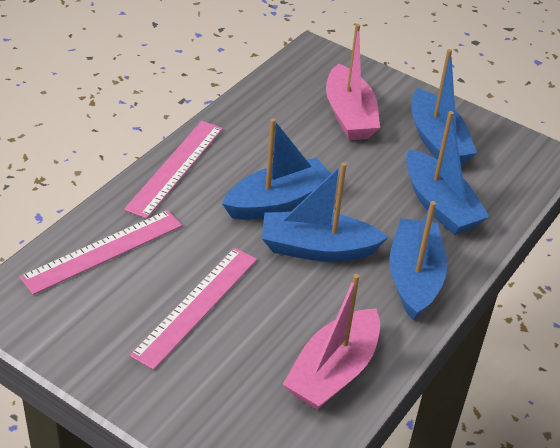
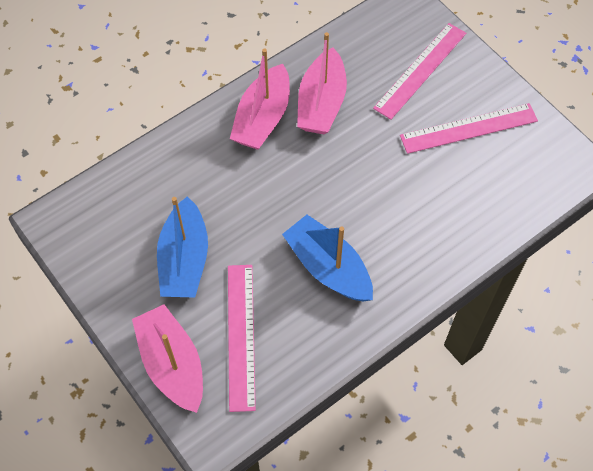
blue boat: [222,118,331,220] [262,162,388,262] [389,201,447,320] [406,111,490,235] [411,49,477,165] = 5 -> [157,196,208,298] [282,215,373,302] = 2
pink boat: [283,274,380,410] [326,24,380,140] = 2 -> [132,304,203,413] [230,48,290,150] [297,32,347,134] = 3

